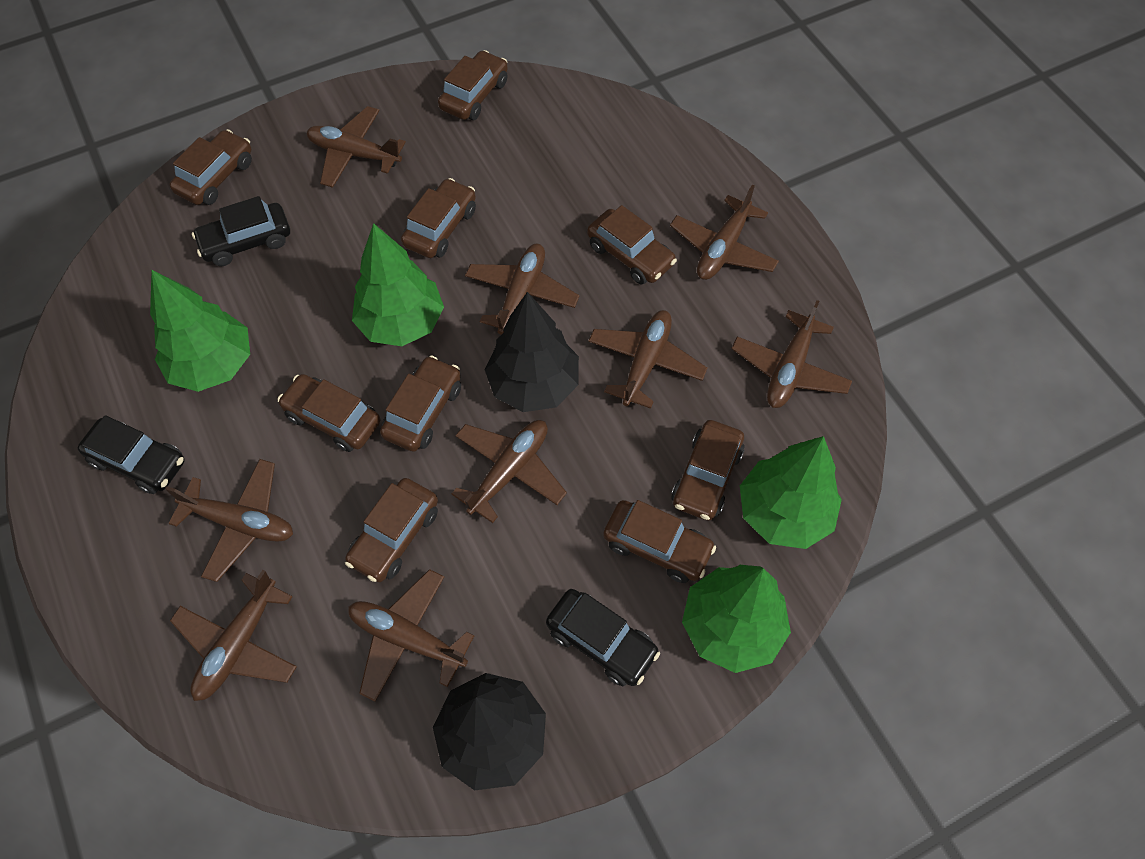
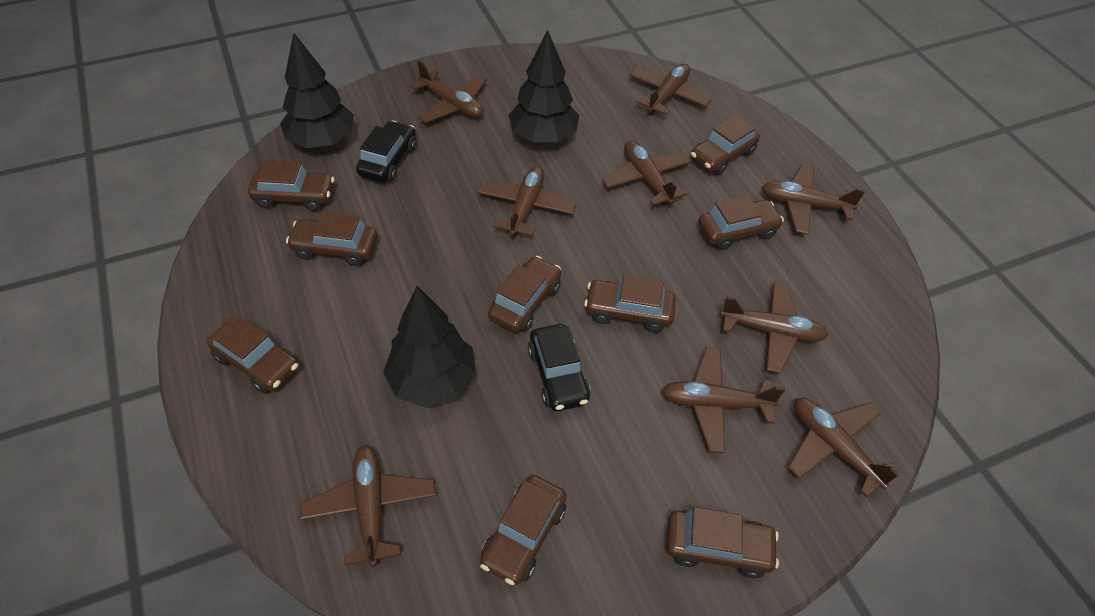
black car: [78,415,185,494] [192,196,290,266] [546,589,660,686] = 3 -> [356,120,416,182] [528,324,591,411] = 2
black tree: [433,673,546,790] [485,292,579,412] = 2 -> [280,33,354,148] [383,286,476,408] [509,30,579,142] = 3
green tree: [150,270,250,392] [352,223,444,346] [682,565,791,673] [740,436,842,549] = 4 -> none = 0

